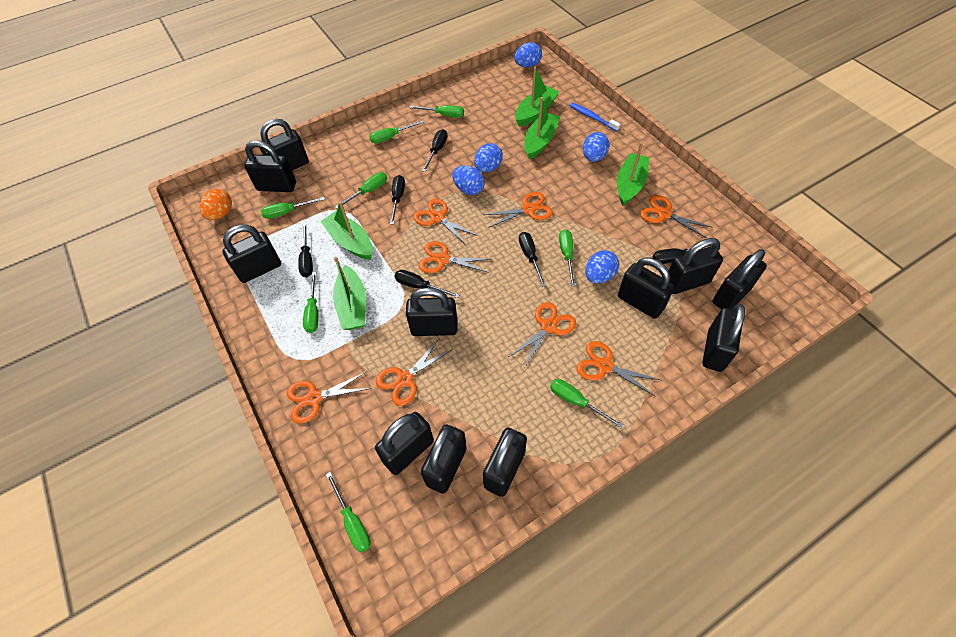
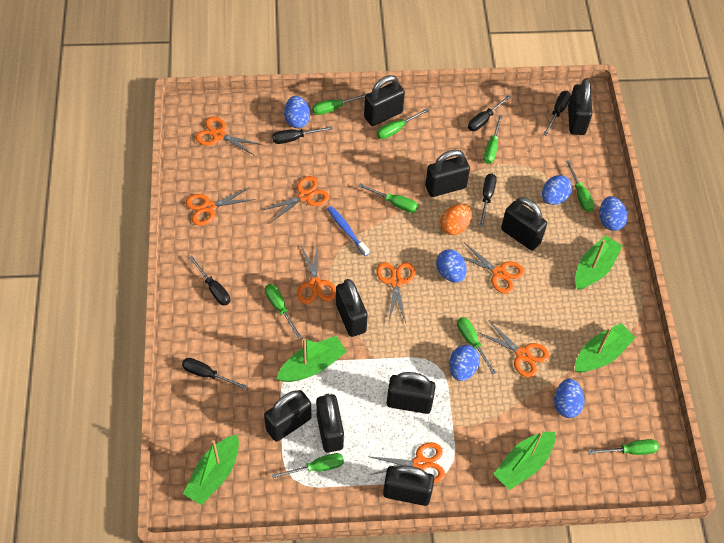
black padlock: [222,225,281,283] [244,140,296,192] [260,119,309,170] [375,412,434,475] [406,287,457,336] [421,424,467,494] [483,428,527,497] [618,257,675,319] [669,238,723,294] [702,304,745,372] [712,249,767,309] = 11 -> [264,390,311,442] [316,394,344,453] [336,279,368,337] [364,75,405,126] [383,465,434,506] [387,372,436,414] [425,150,470,197] [501,197,547,250] [568,78,592,135] = 9
blue egg: [452,165,485,195] [474,143,503,172] [514,42,542,67] [583,132,609,162] [585,250,619,284] = 5 -> [284,96,310,128] [436,249,467,283] [449,345,480,381] [542,175,572,205] [554,379,585,418] [600,196,628,231] = 6
green screwdriver: [261,197,325,219] [303,272,318,333] [326,472,370,552] [335,172,387,209] [369,120,424,144] [409,105,464,118] [550,379,623,428] [559,229,575,286] = 8 -> [265,284,302,339] [272,453,344,479] [312,93,369,115] [358,184,418,213] [377,108,429,139] [457,317,496,375] [483,115,503,164] [566,160,594,212] [588,439,659,455] = 9

